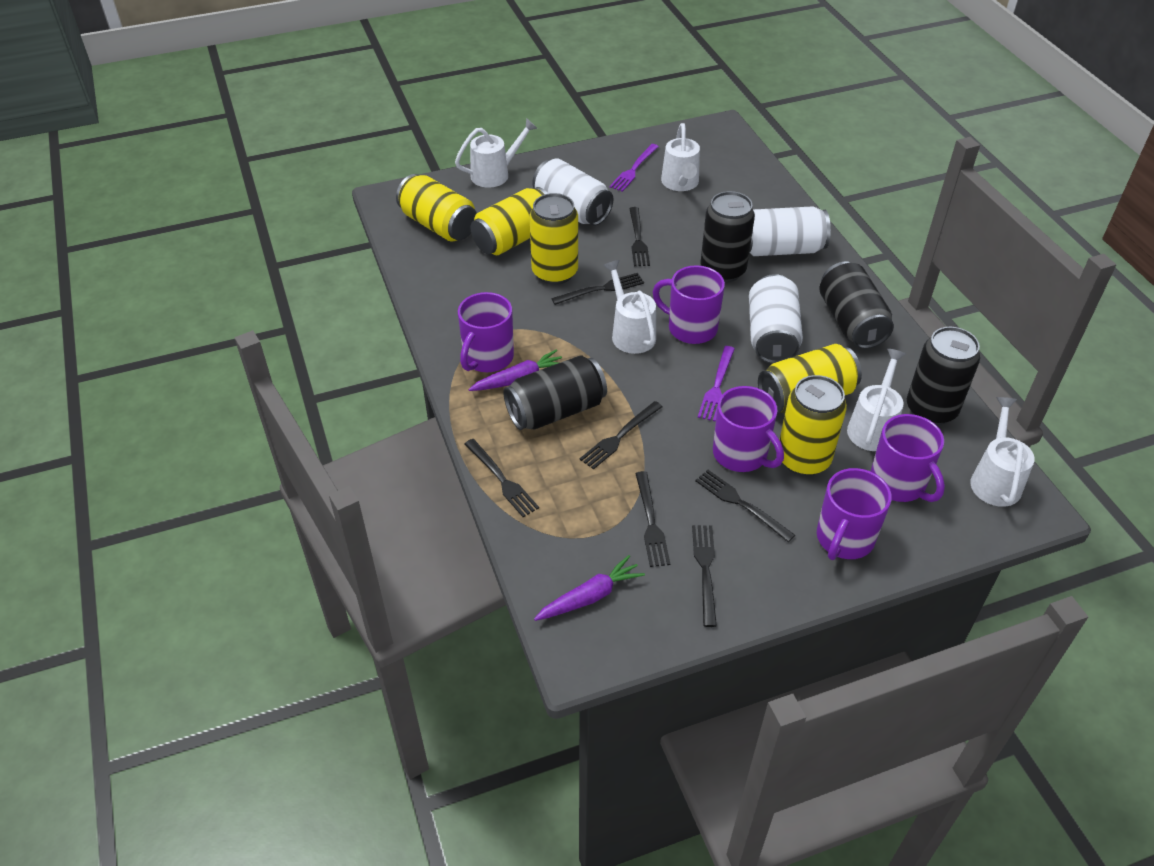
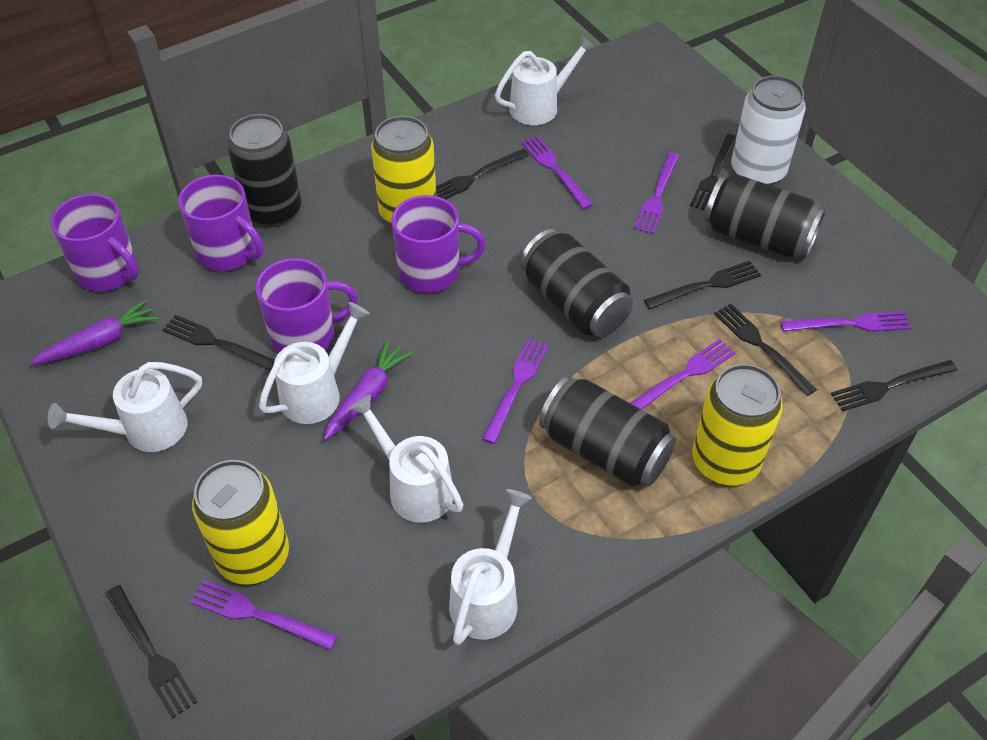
purple fork: [610,144,659,192] [697,346,735,421] = 2 -> [190,580,338,650] [482,338,549,444] [521,136,593,209] [630,339,736,409] [634,152,679,234] [781,311,911,332] = 6
purple mug: [458,292,514,372] [653,265,725,344] [713,386,784,472] [817,468,892,560] [871,414,945,502] = 5 -> [50,194,139,292] [178,174,264,271] [256,258,358,353] [391,195,486,293] = 4
white can: [532,158,613,226] [749,206,831,256] [749,274,803,364] = 3 -> [731,75,806,185] = 1
yellow can: [396,174,477,242] [470,187,548,255] [530,193,578,285] [758,344,862,414] [779,375,847,476] = 5 -> [192,460,289,585] [371,116,436,225] [692,364,783,486] = 3

